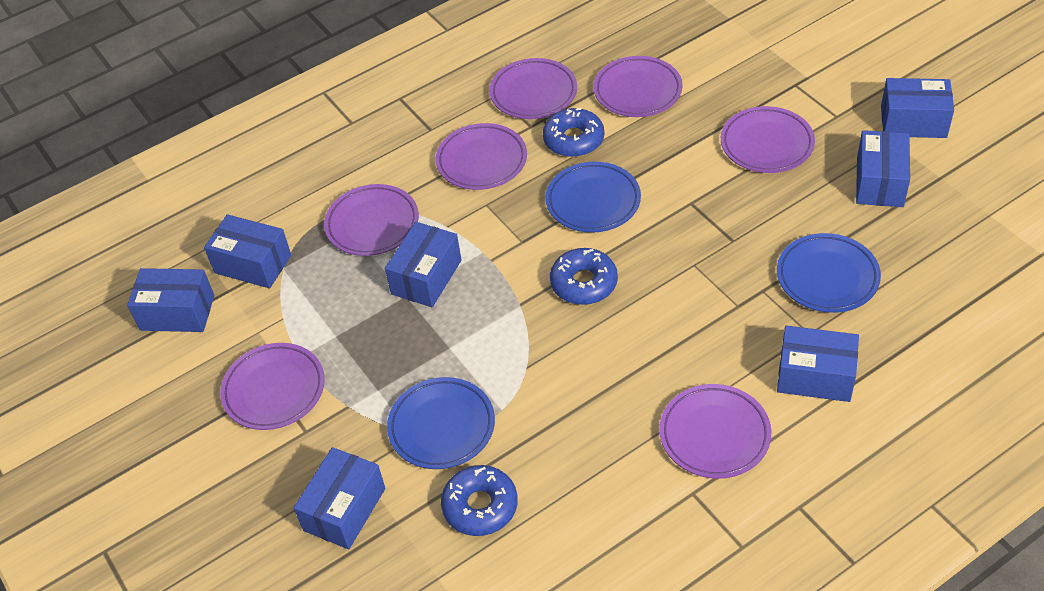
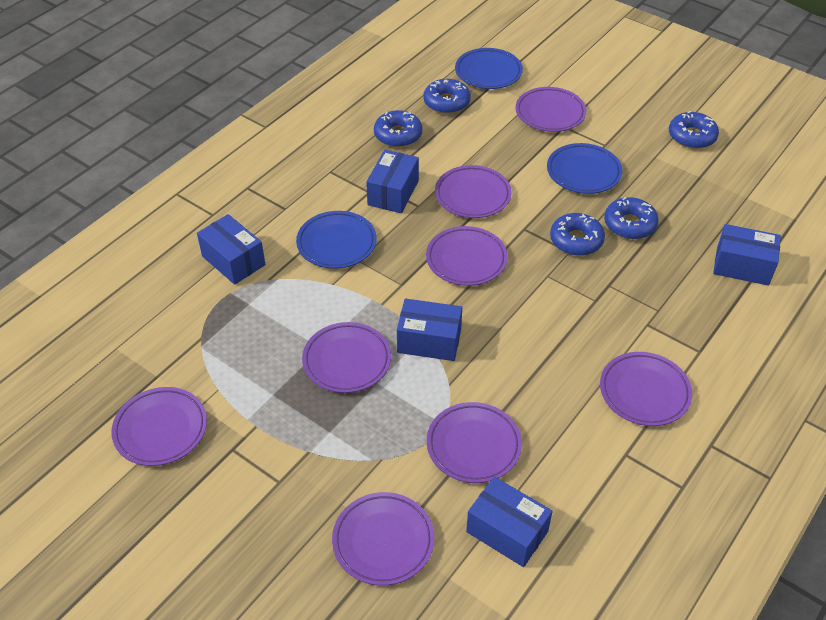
blue box: [127,268,214,332] [204,214,291,288] [294,447,385,549] [385,222,461,307] [777,326,859,402] [856,130,910,207] [881,78,954,138] = 7 -> [197,214,265,285] [366,150,419,213] [397,298,462,361] [466,477,553,567] [713,224,781,286] = 5
blue donut: [441,465,518,536] [543,108,604,157] [550,248,618,305] = 3 -> [374,110,423,147] [423,79,471,114] [550,213,605,256] [604,197,659,239] [669,111,719,149] = 5
purple plate: [220,343,325,430] [324,184,419,256] [436,123,527,190] [490,58,577,119] [594,56,683,117] [660,384,771,479] [721,106,815,173] = 7 -> [111,387,207,466] [302,322,391,393] [332,492,434,586] [426,226,508,286] [427,402,522,483] [435,165,512,218] [515,87,586,132] [600,352,692,426] = 8

